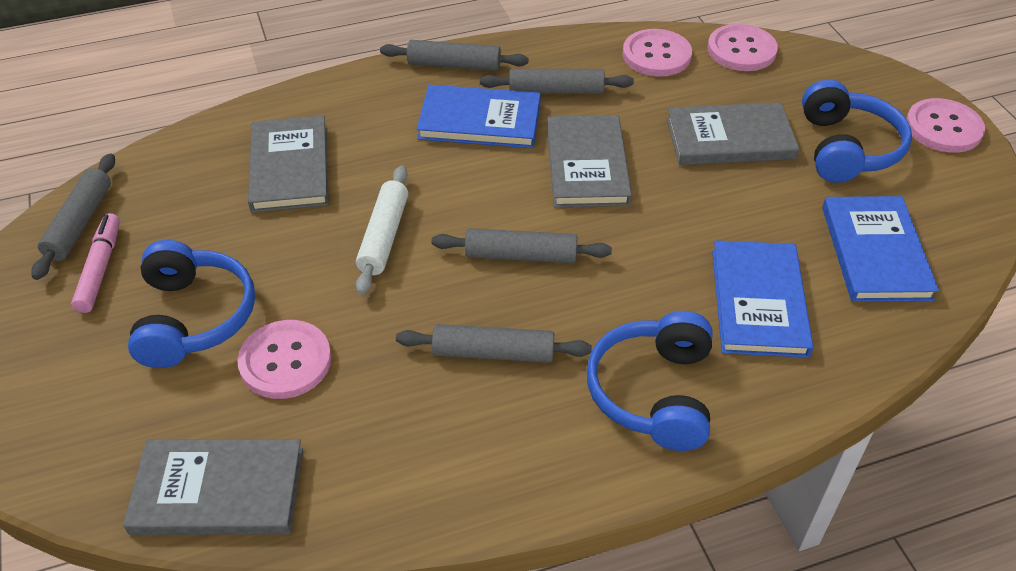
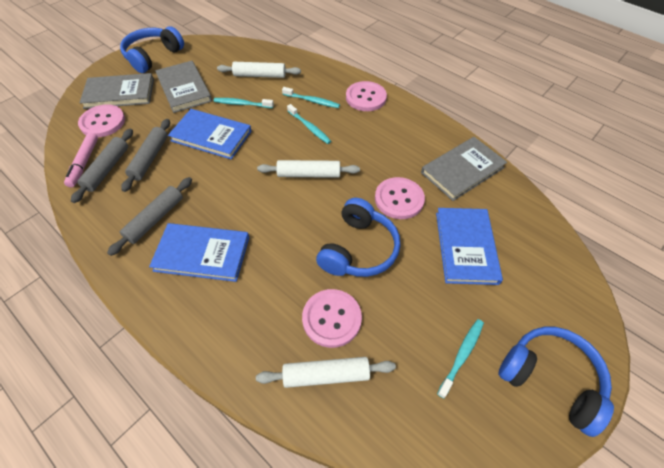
grey book: [123,439,303,535] [248,115,329,213] [547,115,632,208] [666,102,799,165] = 4 -> [80,73,154,109] [155,61,212,113] [421,137,507,201] = 3
grey rolling pin: [31,154,115,280] [380,40,529,71] [396,324,592,363] [431,228,612,263] [480,69,634,94] = 5 -> [71,129,133,203] [107,177,192,256] [121,119,170,192] = 3
turquoise toothbrush: none = 0 -> [213,98,274,108] [282,87,340,108] [287,104,331,144] [437,319,484,399] = 4
white rolling pin: [356,165,408,295] = 1 -> [217,62,301,78] [256,357,396,388] [257,160,360,178] = 3

